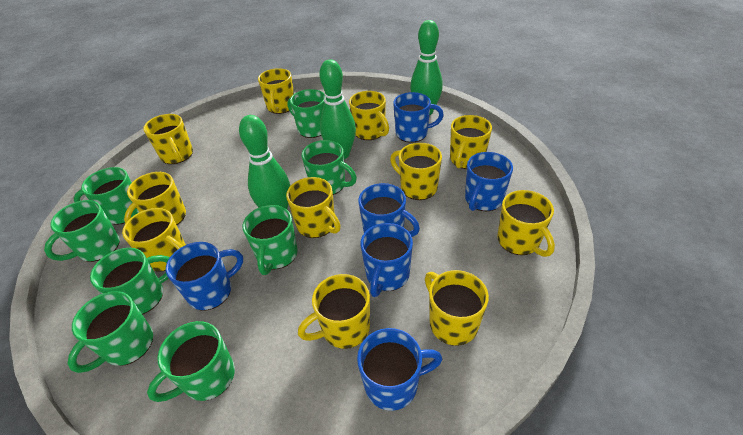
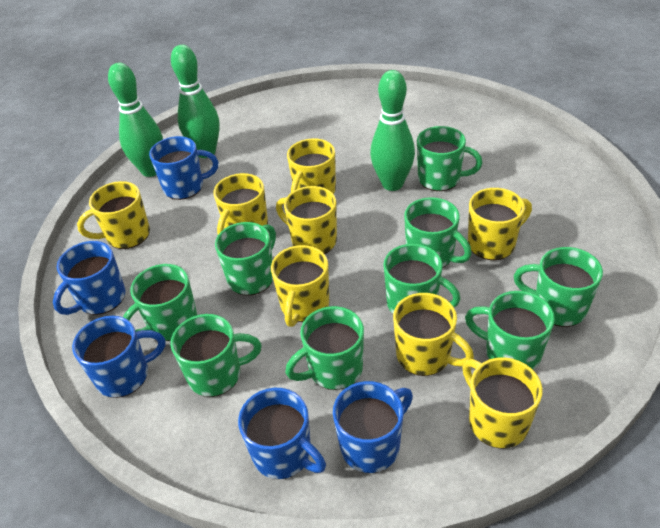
blue mug: [166,242,243,310] [357,328,442,411] [358,183,420,237] [360,223,413,297] [393,92,444,143] [465,152,513,211] = 6 -> [53,241,125,315] [72,316,165,398] [149,136,218,200] [238,388,326,479] [333,381,413,473] = 5
green mug: [44,200,120,262] [67,291,153,373] [74,167,139,225] [90,248,170,315] [147,321,235,402] [243,205,298,275] [287,89,325,138] [302,140,357,195] = 8 -> [123,264,198,341] [171,314,262,397] [215,222,276,296] [285,306,364,390] [383,244,461,314] [404,197,472,268] [417,126,483,191] [465,291,555,370] [514,247,603,327] = 9
yellow mug: [122,208,186,272] [124,172,186,225] [143,114,193,164] [258,68,294,114] [286,177,341,238] [298,274,370,349] [349,91,389,140] [390,143,442,200] [425,270,489,346] [450,115,492,169] [497,190,555,257] = 11 -> [77,181,150,249] [214,173,268,235] [271,245,329,327] [276,186,337,254] [287,138,336,194] [393,293,474,376] [462,357,542,449] [468,188,532,260] = 8

